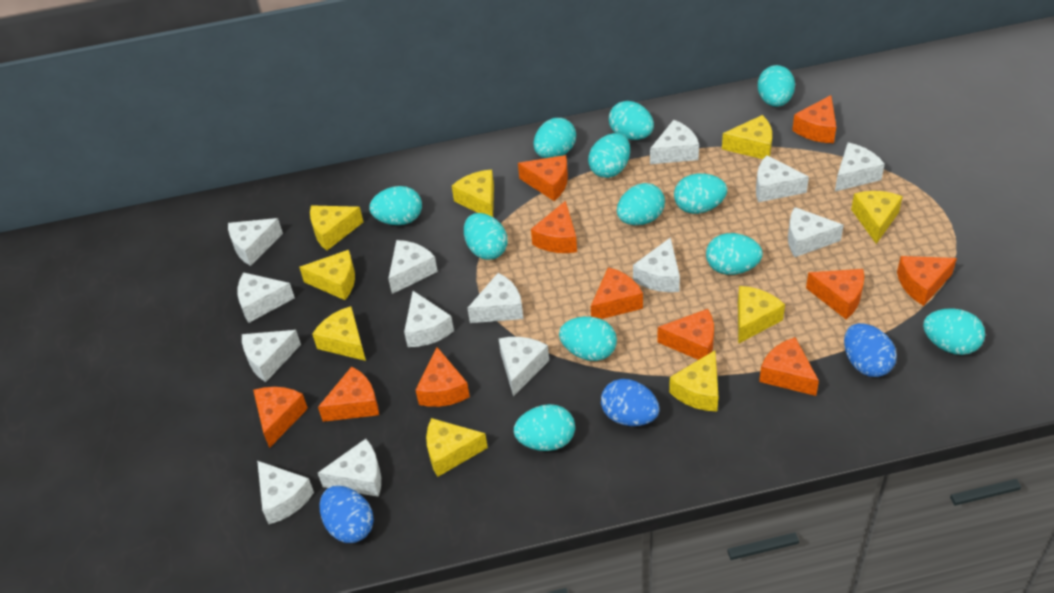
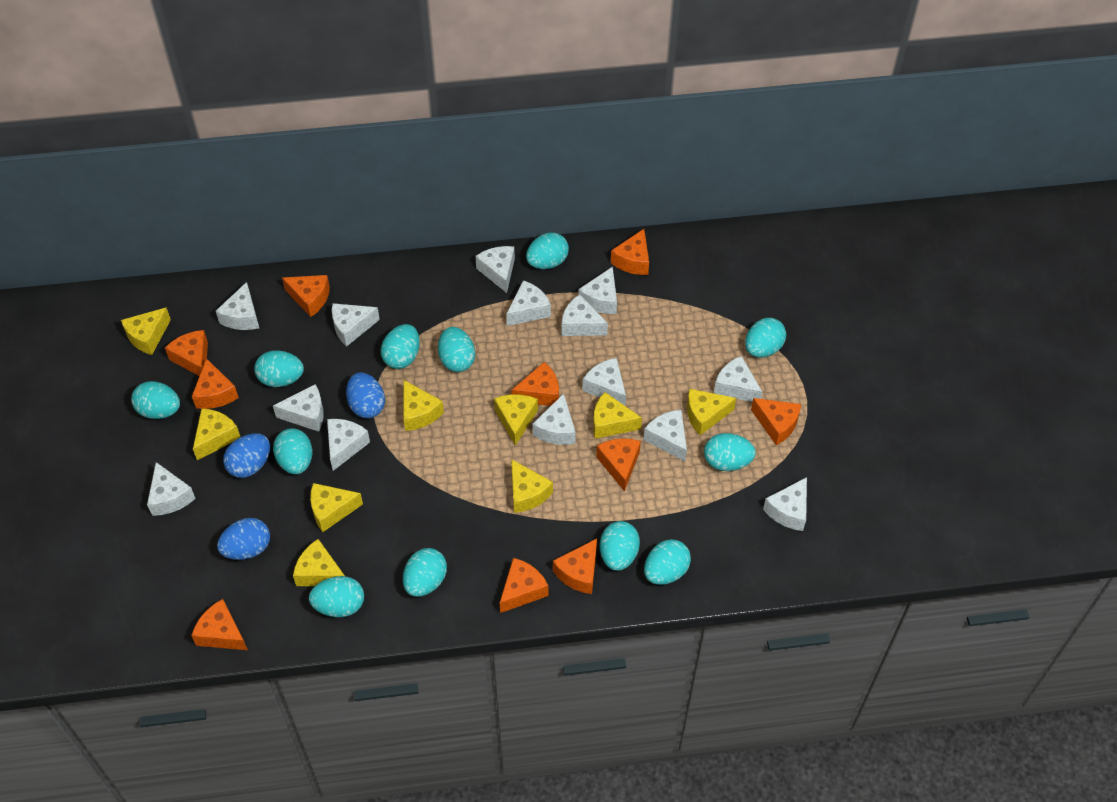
orange cheese: [253,387,308,448] [318,366,379,422] [416,347,470,407] [518,155,568,201] [531,201,577,253] [591,267,643,319] [657,309,714,360] [759,337,819,396] [792,95,836,143] [806,269,864,319] [897,256,957,306] = 11 -> [165,330,208,376] [191,599,248,650] [192,358,239,409] [282,275,330,317] [500,558,549,613] [511,362,559,406] [553,538,597,594] [596,438,641,492] [611,229,649,275] [751,398,801,445] = 10

